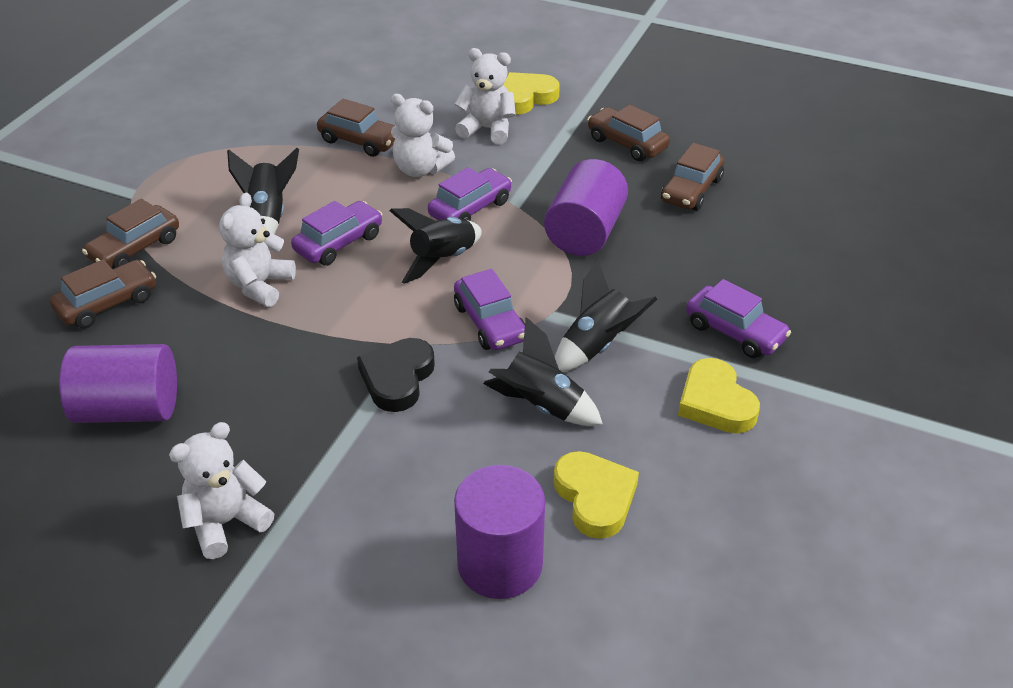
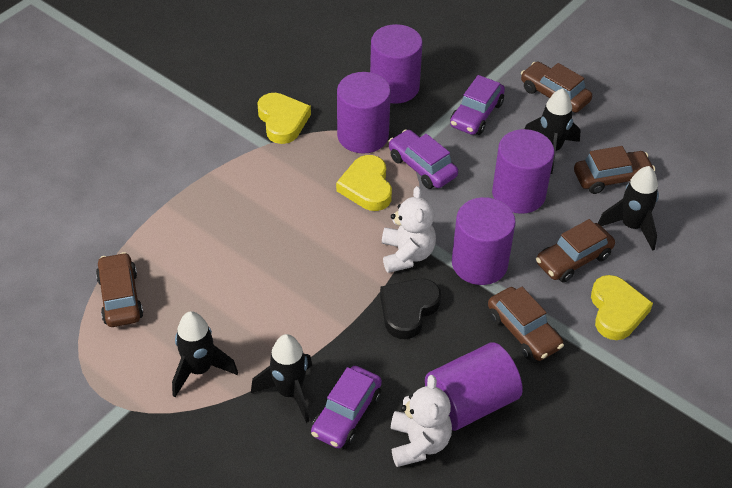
purple car: [291,201,383,266] [428,167,512,221] [454,269,525,350] [686,279,791,358] = 4 -> [311,366,382,449] [388,129,458,189] [450,75,505,135] = 3
purple cylinder: [59,344,177,423] [454,465,545,599] [544,159,628,256] = 3 -> [337,72,391,154] [370,24,423,104] [425,343,523,431] [452,197,516,285] [492,129,555,214] = 5
white teddy bear: [169,422,274,559] [219,193,296,307] [391,94,455,177] [455,48,516,144] = 4 -> [382,186,436,273] [391,375,452,467] = 2

